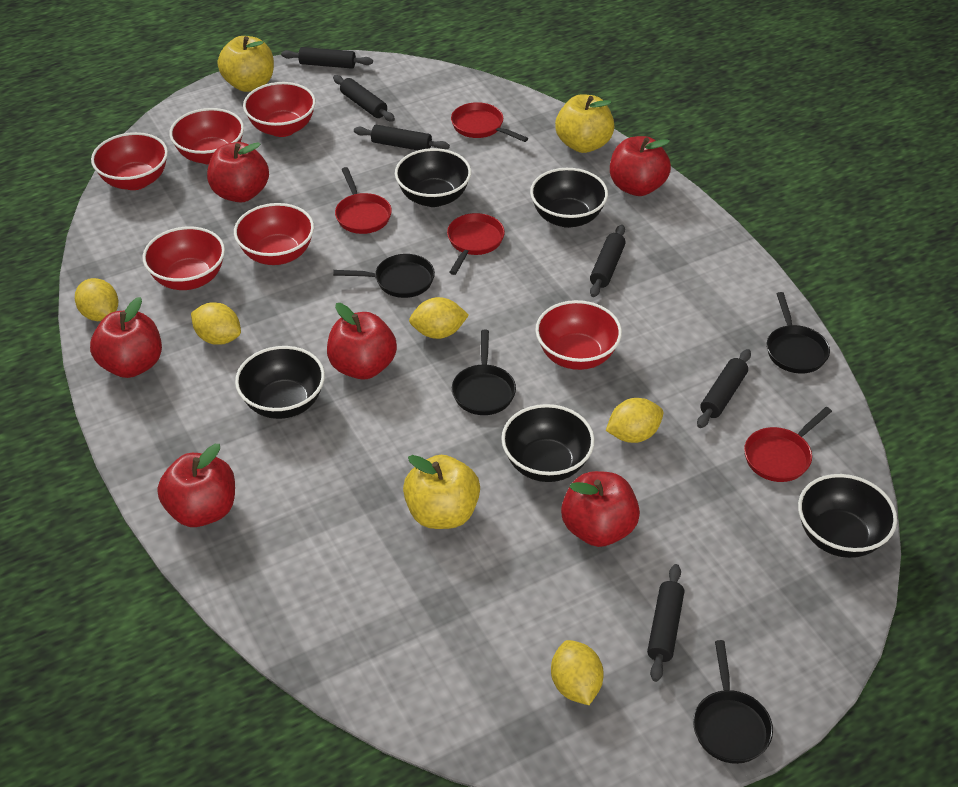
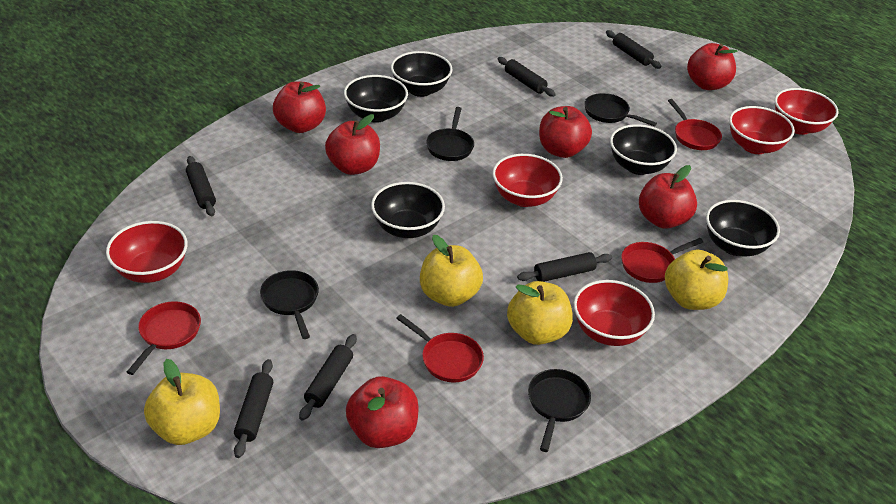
red bowl: [91,132,168,190] [142,226,225,290] [169,108,244,165] [234,203,314,265] [243,82,316,137] [535,300,622,370] = 6 -> [106,221,188,283] [492,154,563,207] [574,280,655,346] [729,106,795,154] [775,88,839,135] = 5
yellow apple: [218,36,274,92] [403,455,480,529] [555,94,614,153] = 3 -> [144,359,220,445] [420,235,483,307] [507,281,573,345] [665,250,728,310] = 4
yellow lemon: [75,278,118,321] [191,302,241,345] [409,297,469,339] [551,640,604,705] [606,398,663,443] = 5 -> none = 0

